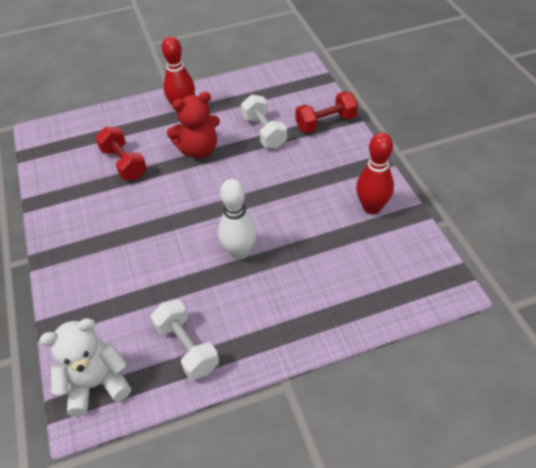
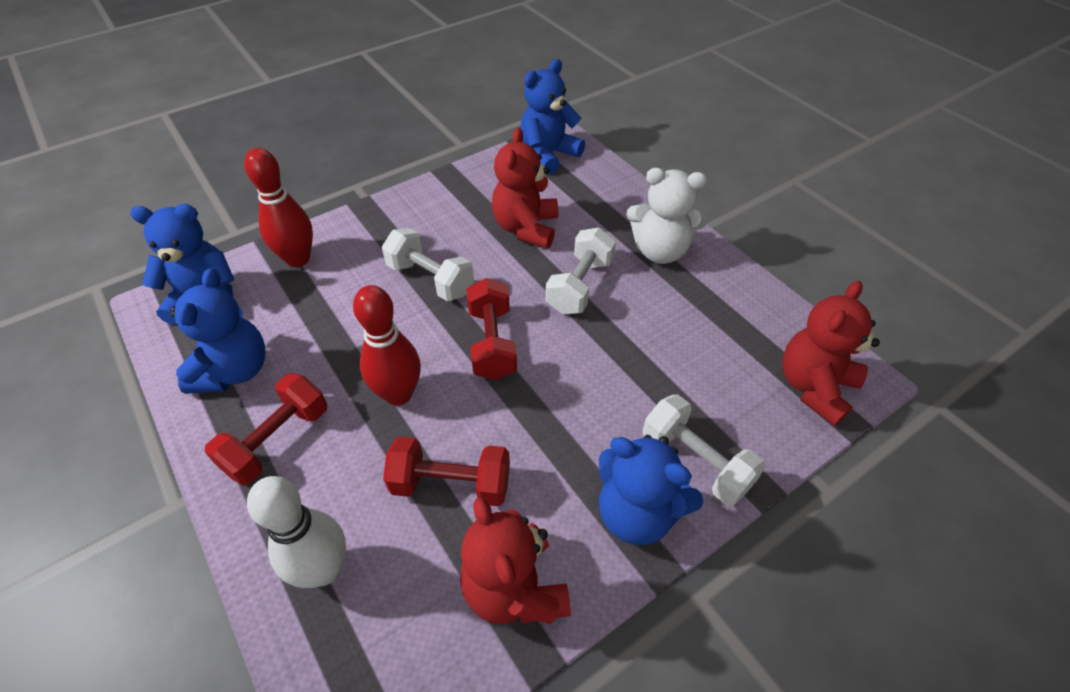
blue teddy bear: none = 0 -> [130,204,234,325] [170,268,265,394] [521,59,585,174] [599,435,703,545] = 4
red dumbbell: [95,127,147,180] [296,91,358,133] = 2 -> [205,373,327,485] [383,436,510,506] [466,278,517,380] = 3
red teddy bear: [167,92,220,159] = 1 -> [460,497,571,624] [492,127,559,248] [782,281,880,426] = 3
white dumbbell: [151,300,219,380] [241,95,287,149] = 2 -> [382,228,474,301] [546,227,616,314] [643,394,766,506] = 3

